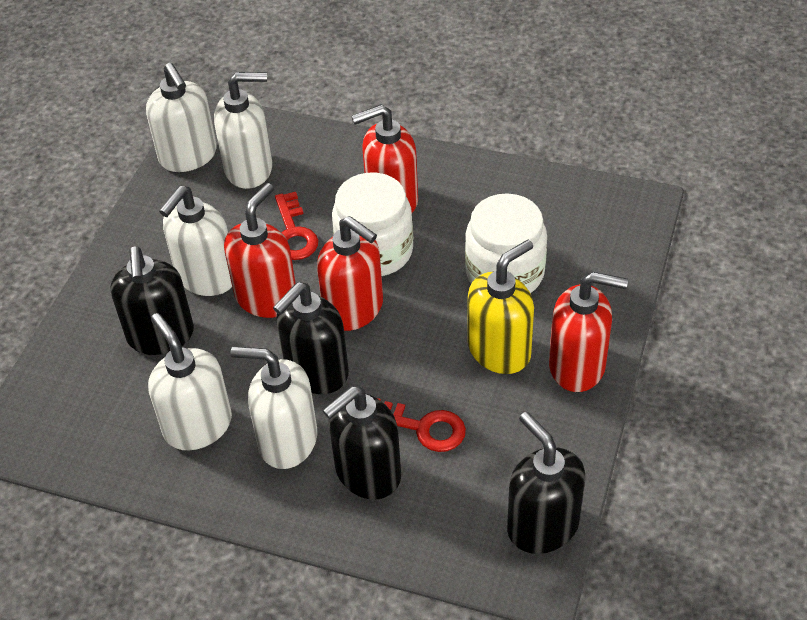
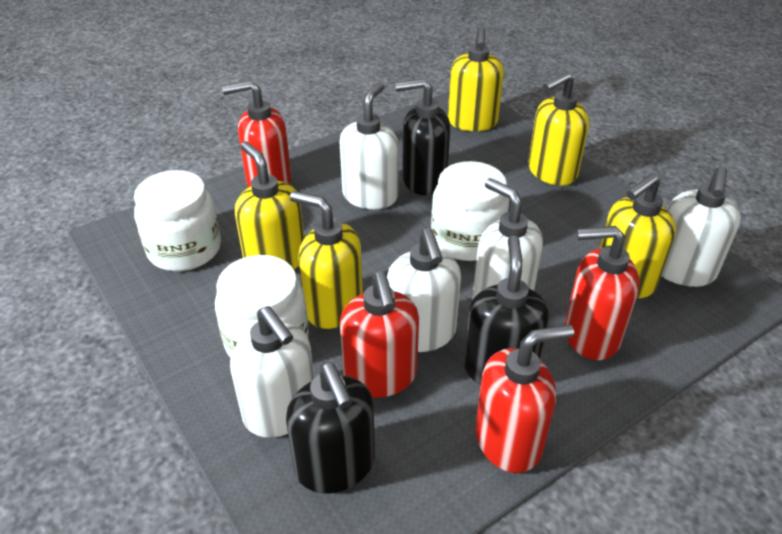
black soap dispenser: [111,246,194,355] [273,282,349,394] [323,386,401,500] [507,412,585,554] = 4 -> [286,362,375,494] [395,78,450,195] [464,236,549,385] = 3
red key: [275,192,318,260] [377,398,466,452] = 2 -> none = 0
white jar: [332,173,413,276] [465,193,547,293] = 2 -> [134,170,221,271] [215,255,309,358] [431,161,509,261] = 3
yellow soap dispenser: [468,240,534,374] = 1 -> [235,141,304,269] [290,191,363,329] [448,27,504,131] [528,72,589,186] [600,174,676,298] = 5

